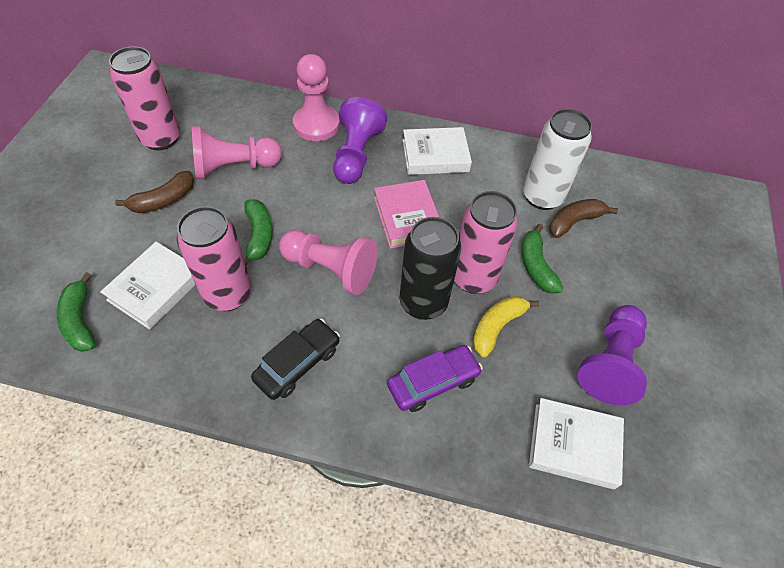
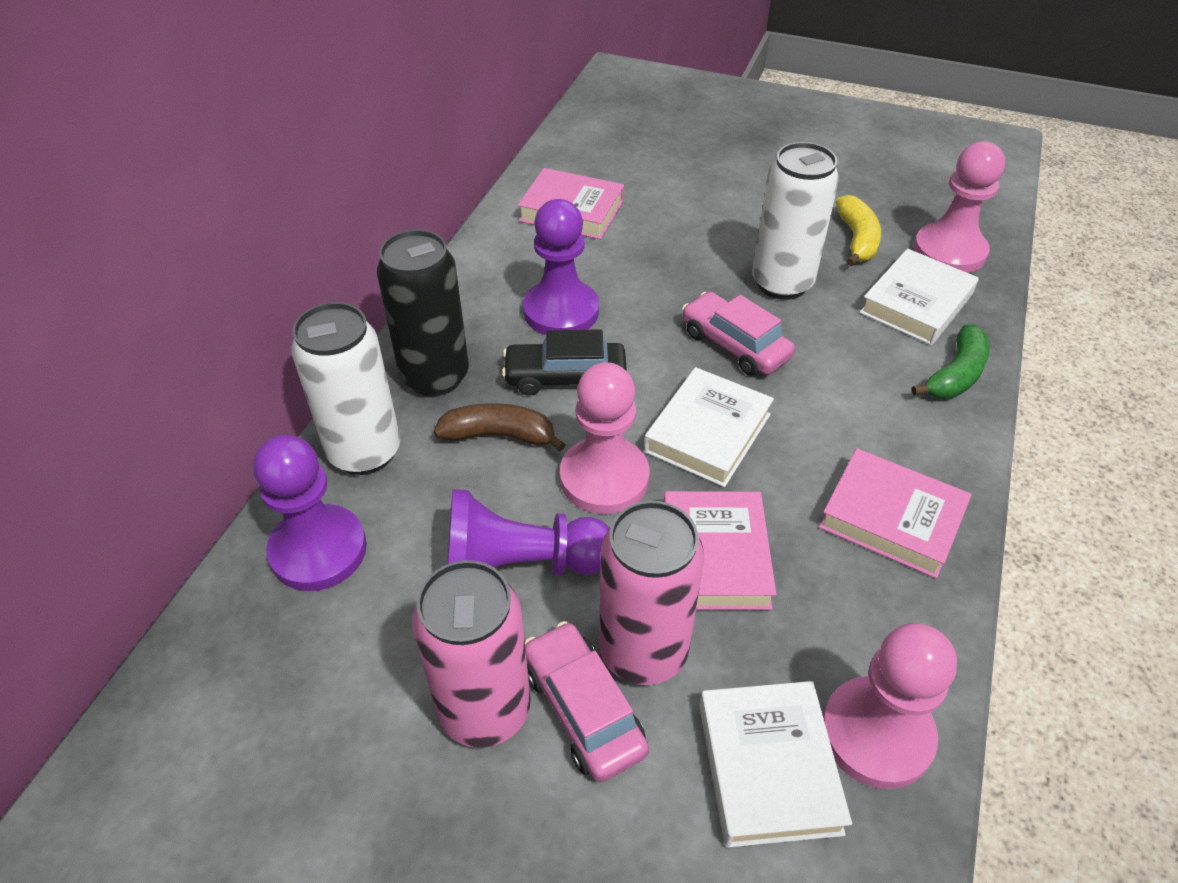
brown banana: [115,171,194,213] [549,199,618,238] = 2 -> [434,403,566,451] = 1
green banana: [57,272,95,352] [244,199,273,265] [522,224,563,294] = 3 -> [912,324,990,398] = 1
pink book: [374,180,439,249] = 1 -> [518,168,624,239] [664,491,776,610] [819,449,972,578] = 3
pink can: [109,46,180,150] [177,206,252,311] [454,191,518,294] = 3 -> [412,560,531,748] [599,501,704,685] = 2
pink car: none = 0 -> [525,621,649,782] [682,292,795,376] = 2
purple car: [387,345,483,412] = 1 -> none = 0
purple pawn: [333,97,387,184] [577,305,647,405] = 2 -> [253,435,367,591] [447,489,610,576] [523,199,599,335] = 3
white can: [523,109,592,210] = 1 -> [291,302,400,475] [752,142,839,300] = 2

